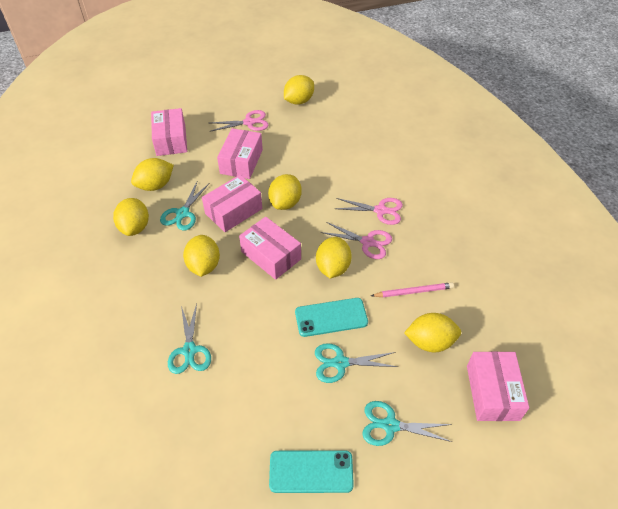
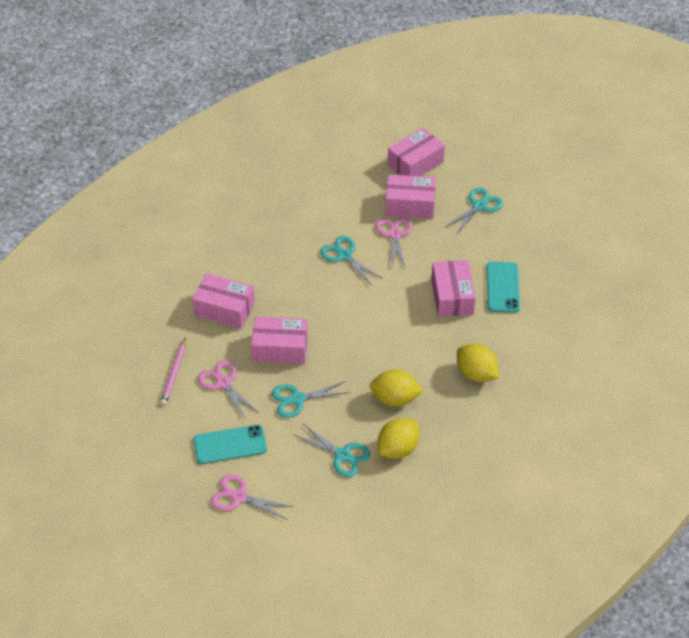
yellow lemon: [113,198,149,236] [131,158,174,191] [183,235,220,277] [268,174,302,210] [284,75,314,105] [316,237,352,278] [404,313,461,352] = 7 -> [370,369,423,407] [378,418,419,459] [457,343,499,382] = 3

